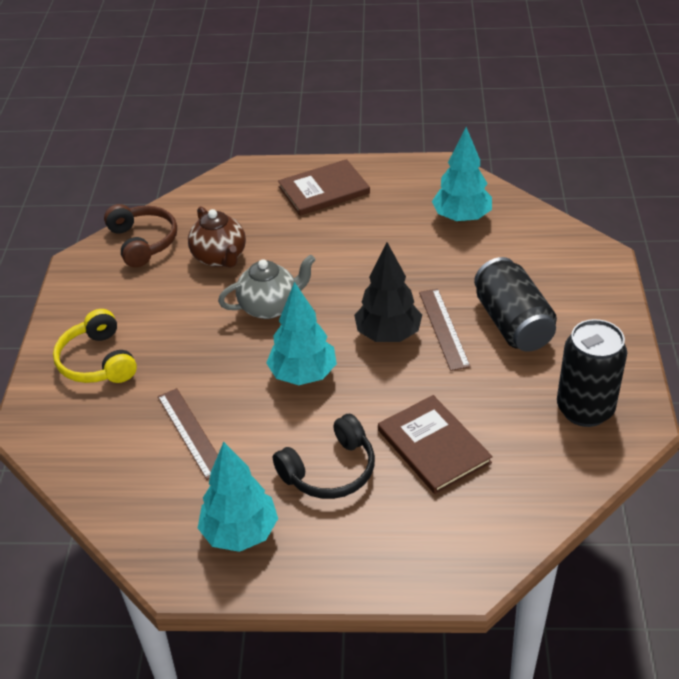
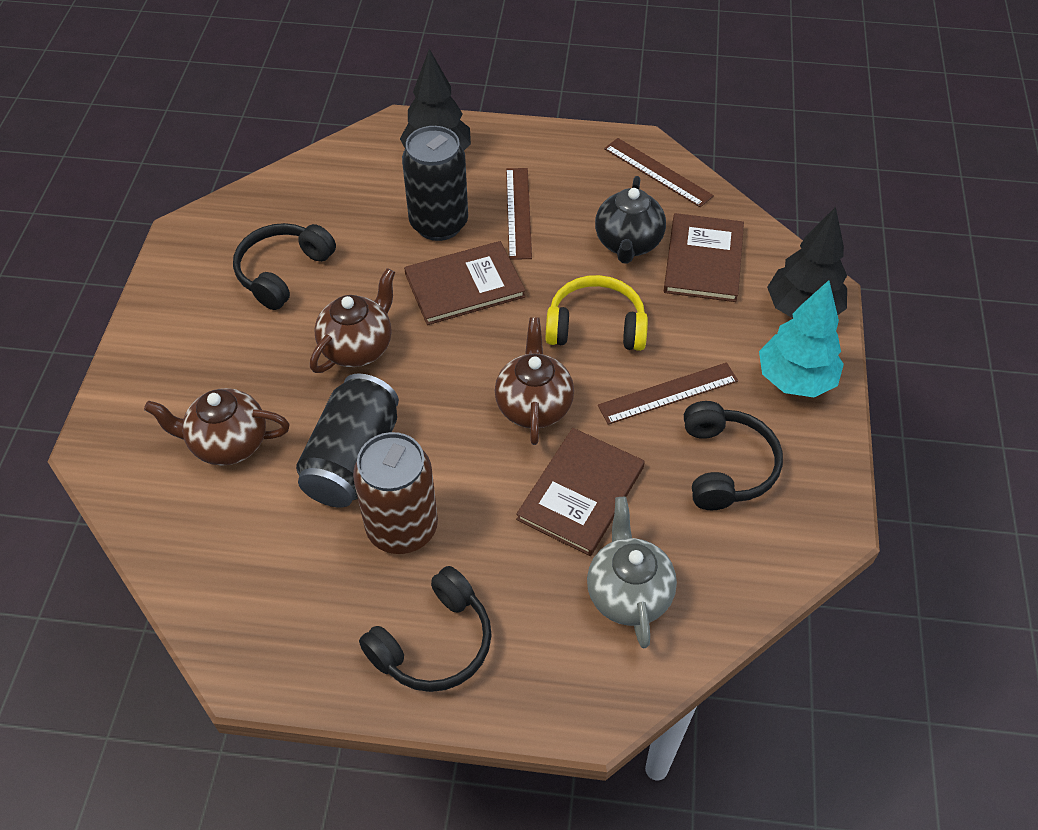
black headphones: [273,414,375,499] = 1 -> [233,223,336,310] [359,566,492,692] [684,401,783,510] = 3
black teapot: none = 0 -> [595,176,666,264] = 1
black tree: [354,242,422,342] = 1 -> [400,49,471,150] [767,207,847,318] = 2
brown book: [278,159,370,216] [378,395,493,494] = 2 -> [404,241,526,325] [516,428,645,556] [664,213,744,302] = 3
brown can: none = 0 -> [353,432,438,554] = 1
brown headphones: [104,204,177,267] = 1 -> none = 0
brown ruler: [158,388,218,480] [419,289,471,371] = 2 -> [506,168,532,260] [598,363,738,425] [604,138,714,207] = 3
brown teapot: [188,206,246,268] = 1 -> [144,388,290,466] [310,268,395,373] [495,318,574,445] = 3
turquoise tree: [198,442,278,552] [266,282,337,385] [432,127,492,223] = 3 -> [759,280,844,397] = 1

